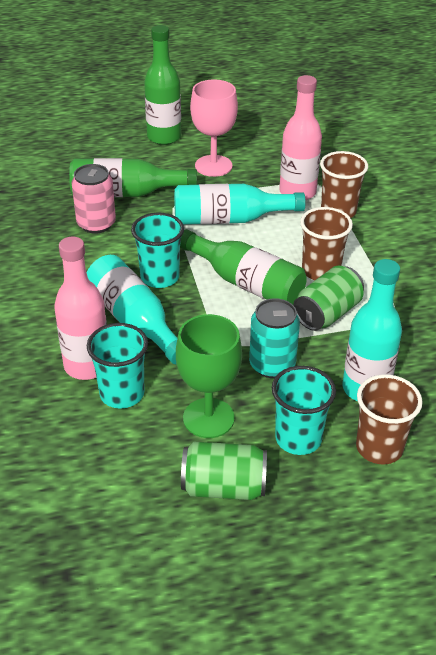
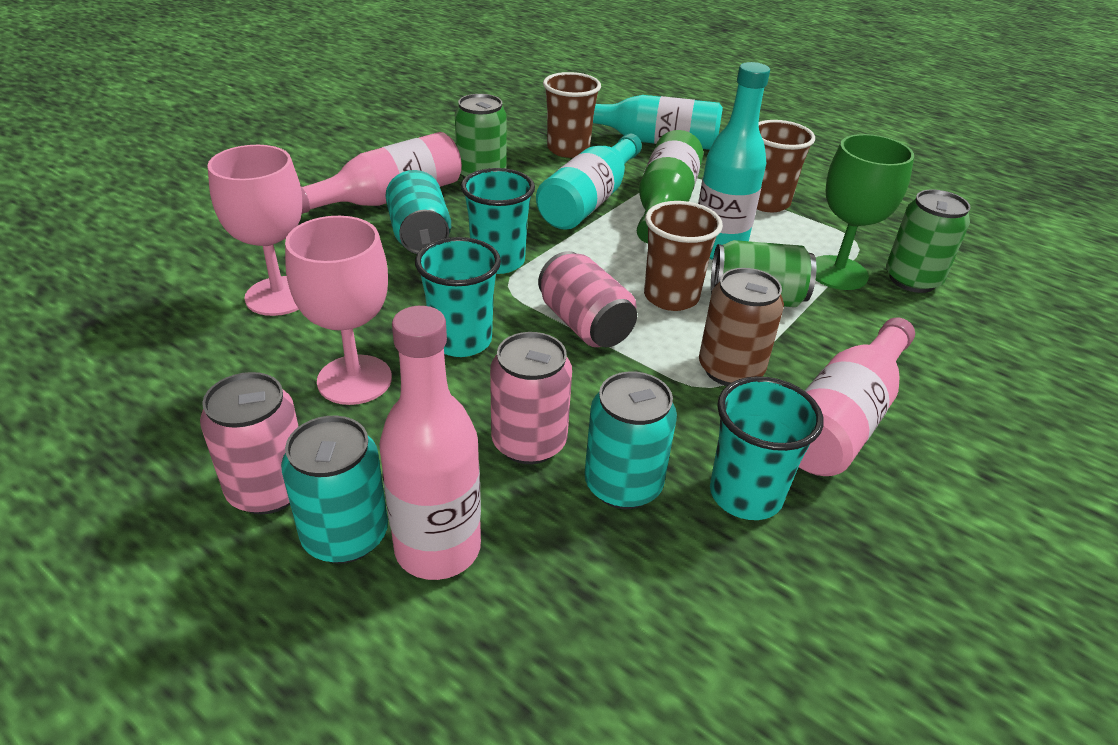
brown can: none = 0 -> [699,268,784,386] = 1
green bottle: [69,158,197,197] [144,25,181,145] [180,229,307,305] = 3 -> [637,130,703,243] = 1
green can: [181,442,267,500] [293,266,364,331] = 2 -> [455,94,507,178] [711,240,816,307] [886,189,970,293] = 3
pink bottle: [54,237,107,380] [279,75,322,200] = 2 -> [301,132,462,214] [379,306,481,580] [799,317,915,476] = 3
pink can: [72,164,116,234] = 1 -> [200,372,299,514] [490,332,572,464] [538,251,637,348] = 3
pink goblet: [190,79,238,177] = 1 -> [207,145,302,316] [285,216,392,405] = 2
turquoise can: [249,298,300,378] = 1 -> [281,416,388,563] [385,170,451,254] [585,371,677,509] = 3

